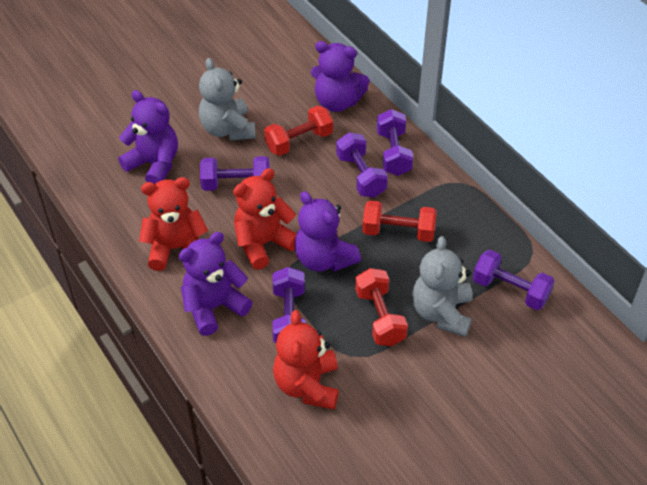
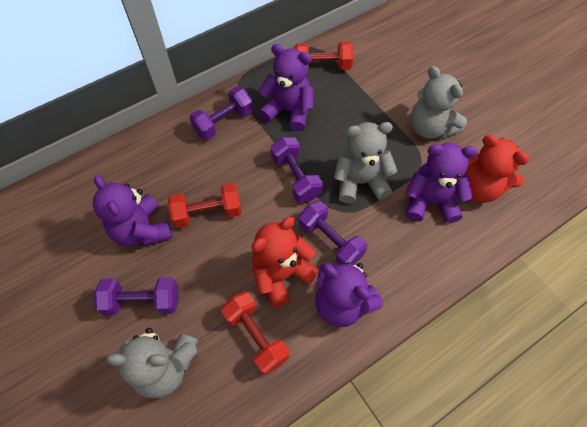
grey teddy bear: [199,58,256,140] [412,236,473,337] = 2 -> [106,328,198,398] [334,122,397,204] [411,66,467,139] = 3
purple dumbbell: [200,156,270,191] [272,267,306,343] [336,132,388,198] [377,109,413,176] [473,250,555,310] = 5 -> [94,277,179,315] [189,86,254,140] [271,137,323,203] [298,201,367,265] = 4
red teddy bear: [139,177,208,271] [233,168,297,270] [273,310,339,410] = 3 -> [252,217,319,308] [464,135,530,203] = 2

